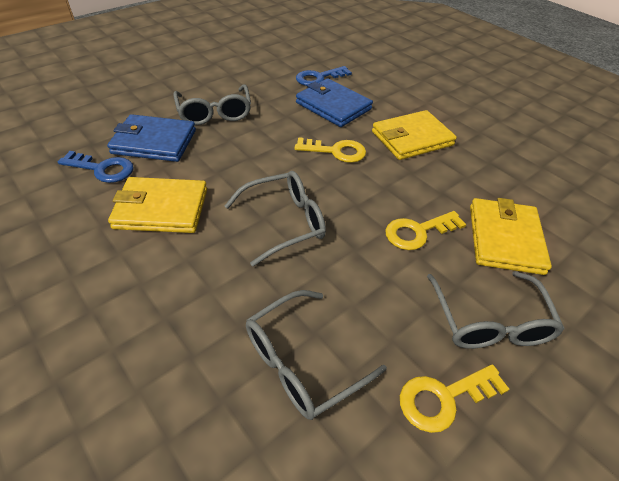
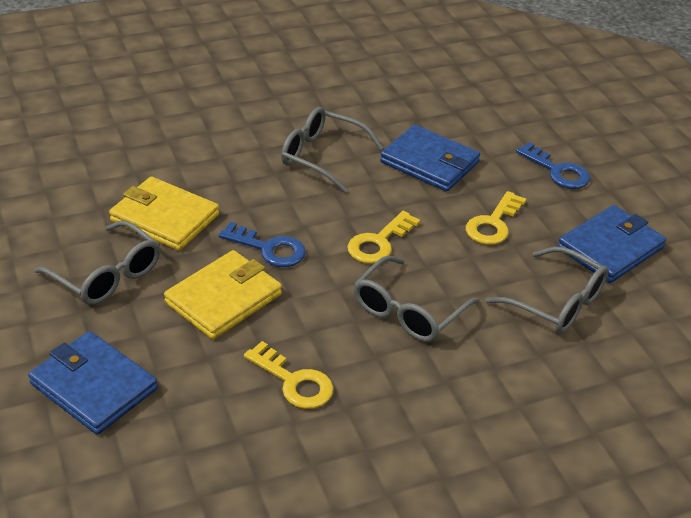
blue wallet: [107,114,196,162] [296,78,373,127] = 2 -> [28,331,158,435] [380,125,480,192] [557,205,666,283] = 3
yellow wallet: [108,177,207,233] [372,110,457,160] [470,198,552,275] = 3 -> [109,176,219,251] [164,250,282,339] = 2

